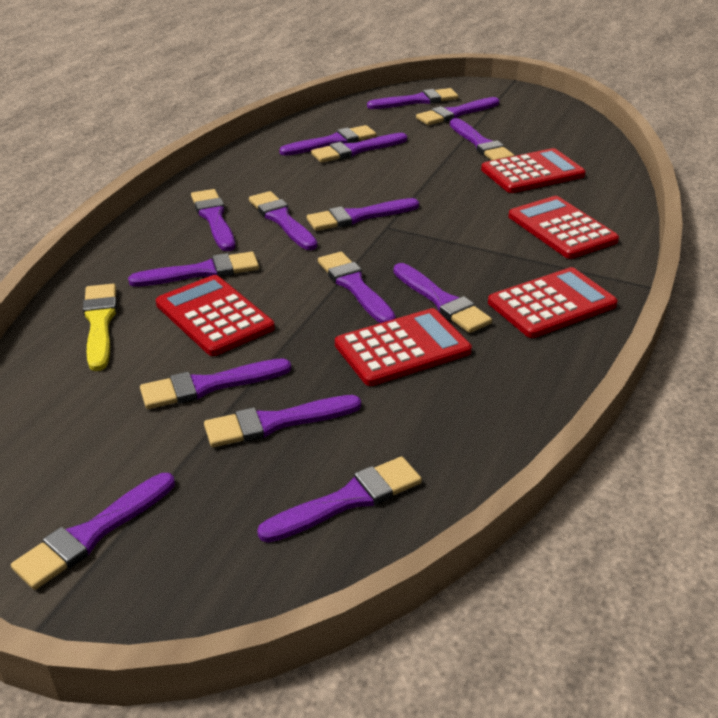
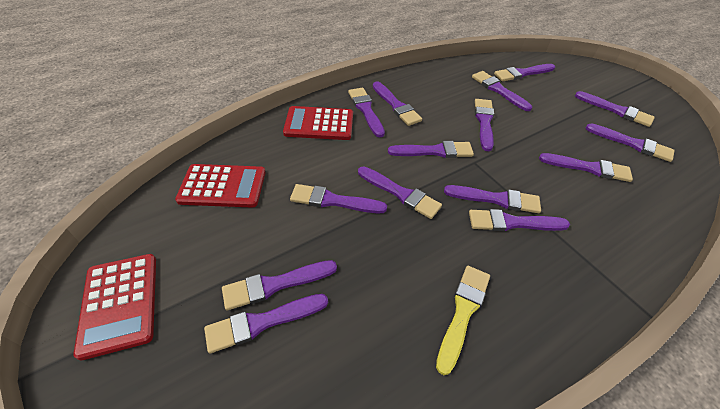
red calculator: [156,275,275,356] [335,308,472,386] [481,148,586,193] [488,267,618,338] [508,196,619,259] = 5 -> [74,254,156,361] [175,164,266,208] [283,106,353,140] = 3

